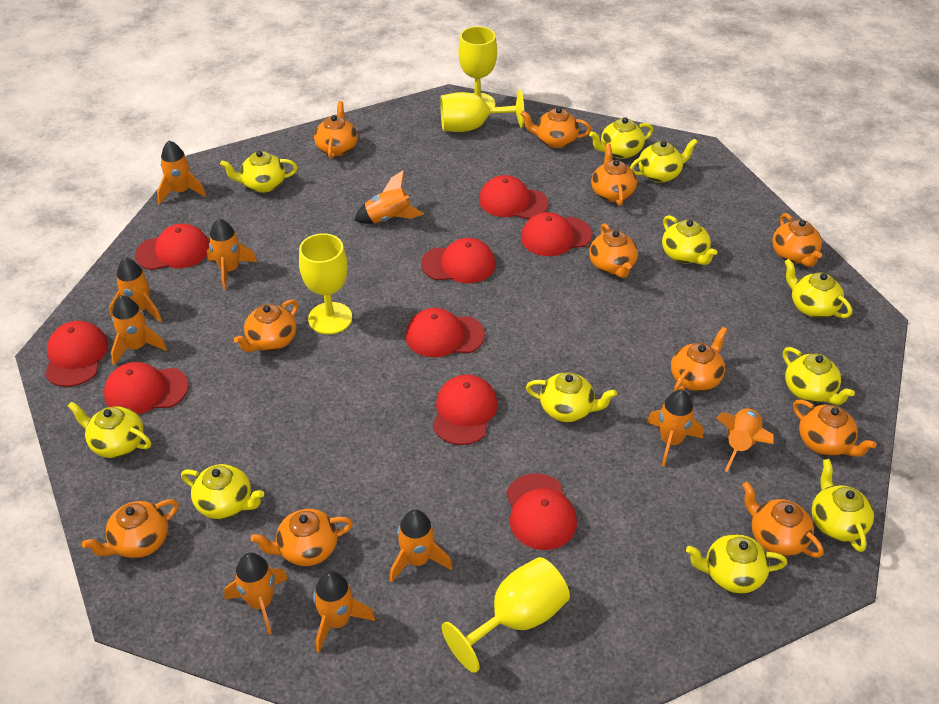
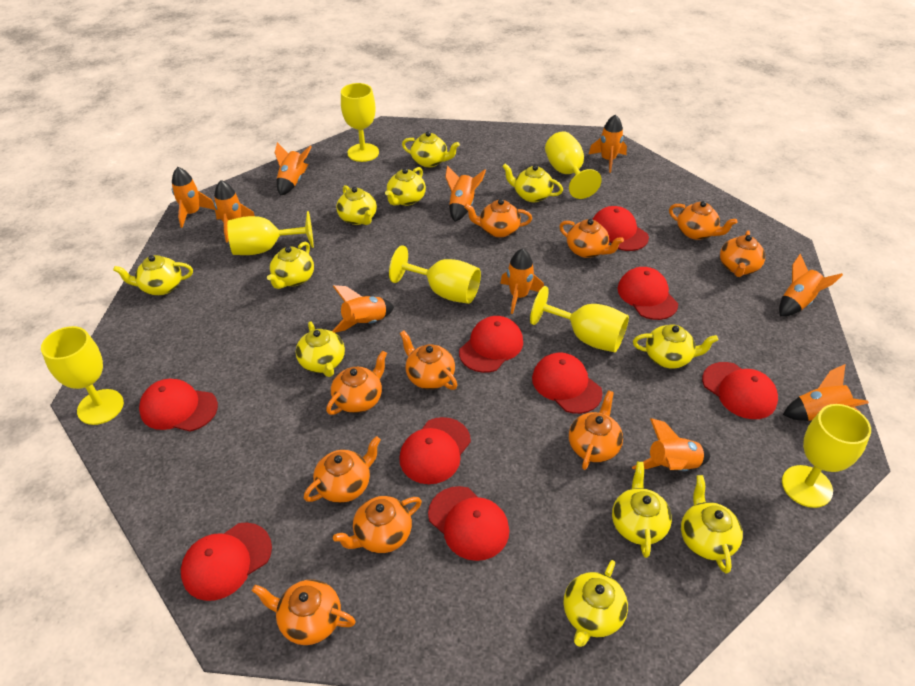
orange teapot: [82,499,179,558] [234,299,298,352] [251,509,353,566] [314,101,358,159] [520,107,591,148] [589,223,638,278] [591,144,637,206] [671,327,728,392] [742,482,824,558] [772,213,822,267] [793,400,876,457] = 11 -> [252,579,356,645] [304,436,381,503] [326,350,387,415] [333,496,422,553] [400,331,457,390] [464,199,532,238] [559,219,624,258] [569,390,623,470] [669,201,738,240] [720,230,765,277] = 10
yellow goblet: [299,233,352,334] [440,90,524,132] [441,557,570,673] [458,26,497,108] = 4 -> [41,326,124,425] [227,211,314,255] [341,83,379,162] [389,245,481,304] [530,286,629,352] [545,131,602,199] [782,404,871,508] = 7

